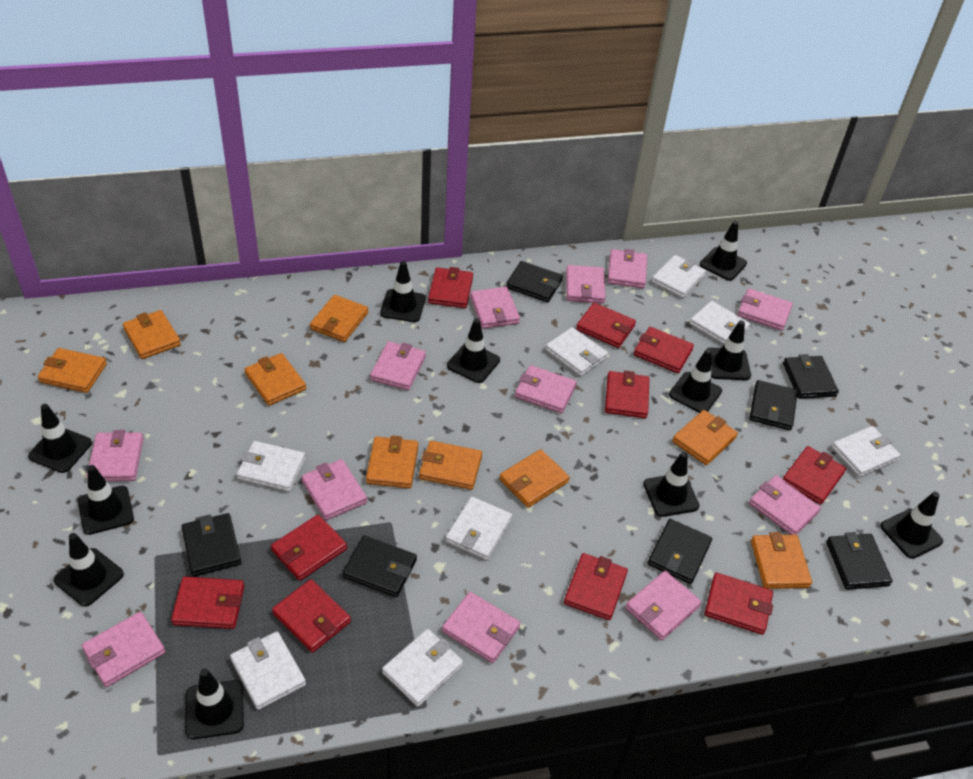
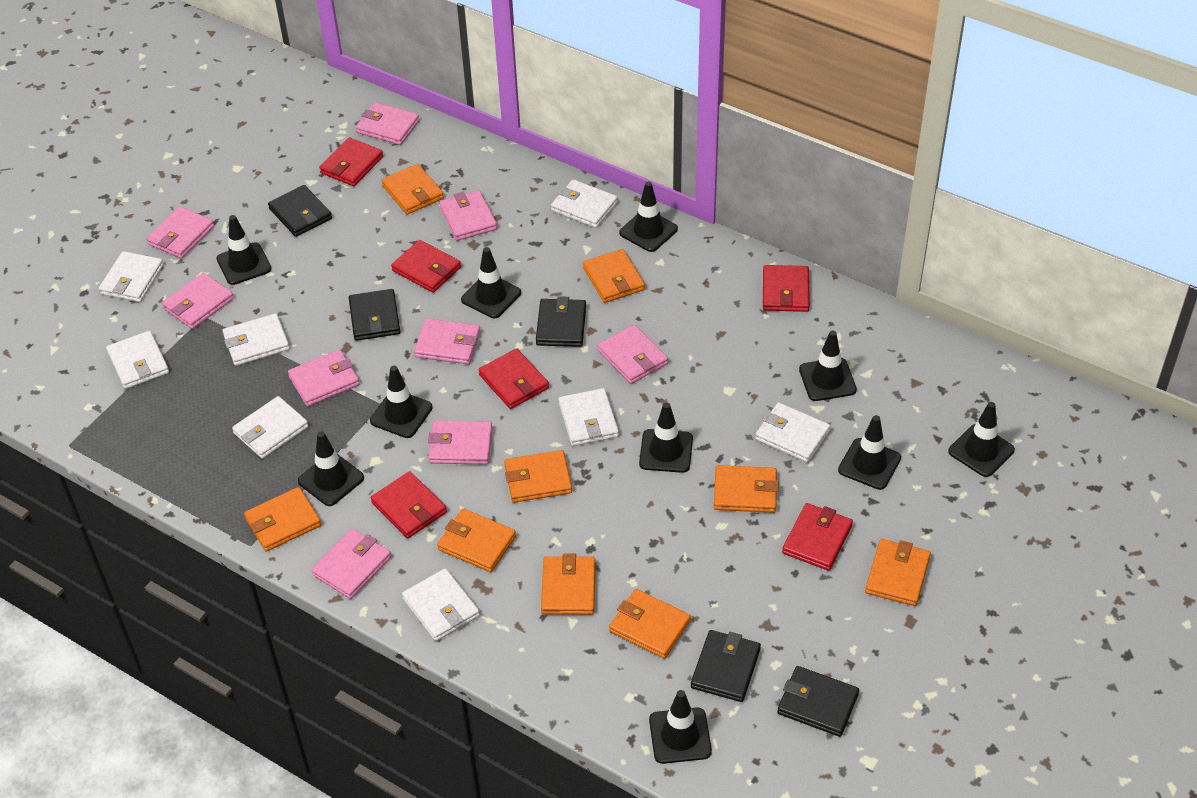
black traffic cone: [28,404,92,473] [54,533,124,607] [78,465,134,535] [185,668,244,739] [380,261,426,322] [447,318,500,383] [643,452,700,517] [669,349,722,413] [700,221,747,281] [707,320,751,380] [880,492,943,559] = 11 -> [217,215,272,285] [298,431,364,506] [370,366,432,438] [461,247,521,318] [619,182,678,252] [639,402,693,473] [649,690,712,764] [799,331,857,401] [838,415,901,490] [948,402,1015,477] = 10
black wallet: [181,513,241,577] [343,536,417,597] [506,261,563,302] [648,519,712,584] [749,380,798,430] [783,354,839,399] [826,532,893,590] = 7 -> [268,185,332,237] [349,289,400,341] [536,296,586,347] [691,630,761,702] [777,666,859,737] = 5
pink wallet: [82,612,166,687] [86,430,144,481] [301,459,367,520] [370,341,426,390] [442,592,520,663] [470,287,520,329] [515,365,577,413] [566,265,606,304] [607,249,647,288] [625,571,702,640] [737,288,793,331] [749,475,821,535] = 12 -> [146,206,214,259] [162,273,234,329] [288,350,360,406] [311,529,391,599] [356,102,420,145] [414,318,481,364] [428,420,493,464] [439,190,497,241] [598,325,668,384] = 9
red wallet: [171,576,244,629] [271,515,347,581] [272,579,351,653] [428,267,473,308] [564,553,628,620] [576,303,636,348] [605,371,650,418] [634,327,694,373] [705,572,773,635] [783,446,846,505] = 10 -> [319,137,383,186] [371,471,447,538] [391,240,461,293] [478,348,549,409] [763,265,810,312] [782,503,853,571] = 6

